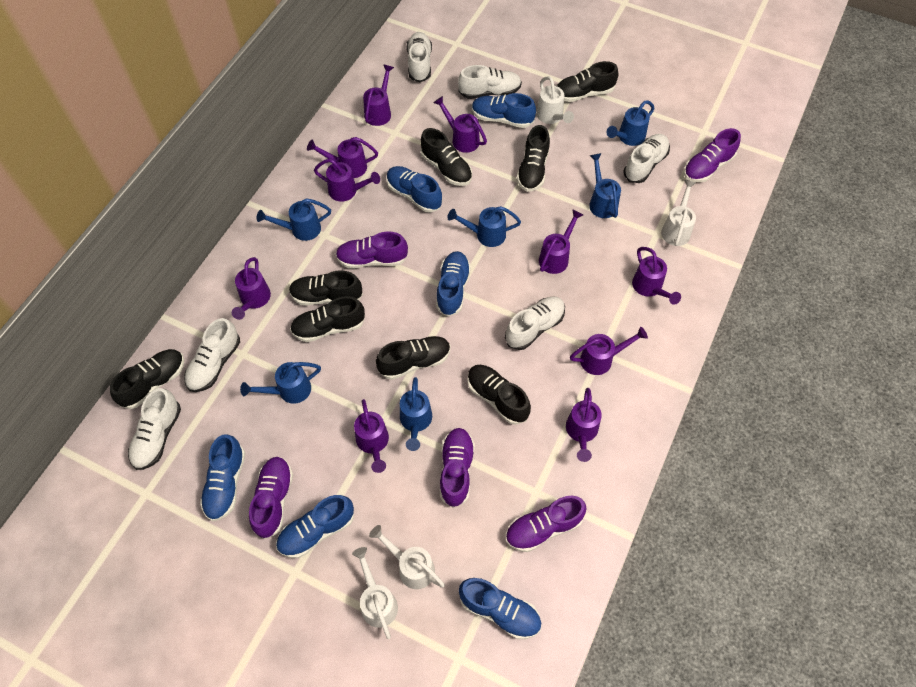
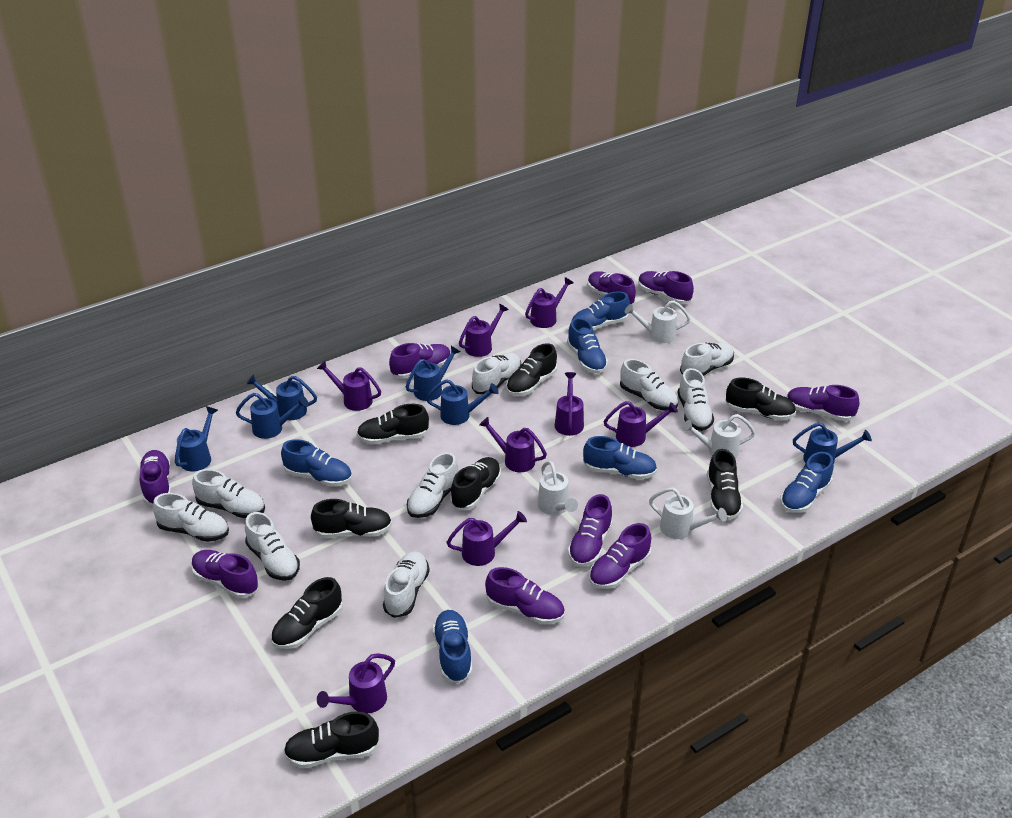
purple shoe: [249,457,293,539] [336,231,408,268] [440,428,475,508] [506,495,586,552] [684,128,741,183] = 5 -> [139,450,171,505] [191,550,259,598] [389,343,451,379] [485,567,565,624] [568,494,613,567] [587,271,636,305] [589,523,651,589] [638,271,694,304] [786,385,859,421] = 9
purple watering can: [232,257,271,320] [307,137,378,178] [314,159,380,202] [354,399,389,473] [363,64,394,126] [434,96,487,153] [539,209,583,274] [566,388,602,462] [570,327,648,375] [632,247,681,305] = 10 -> [317,361,381,411] [317,653,395,713] [446,511,527,566] [459,304,509,357] [479,417,547,472] [525,277,573,328] [555,372,584,436] [603,401,678,447] = 8
white shoe: [128,388,181,470] [184,318,240,392] [407,32,432,82] [458,65,522,99] [505,296,565,350] [623,134,670,183] = 6 -> [153,493,229,542] [192,469,265,518] [245,512,300,581] [383,551,430,618] [407,452,458,518] [472,353,521,394] [620,359,678,410] [677,368,714,431] [680,343,734,376] = 9

